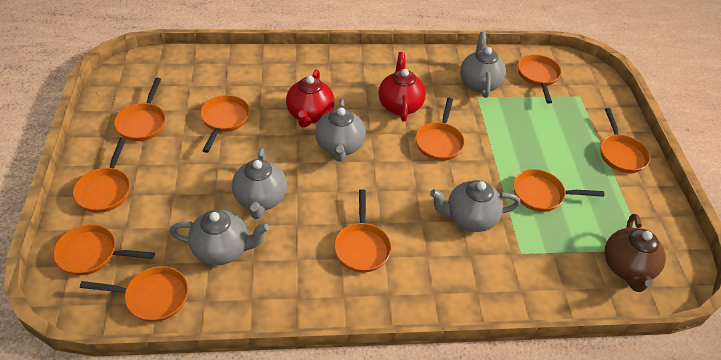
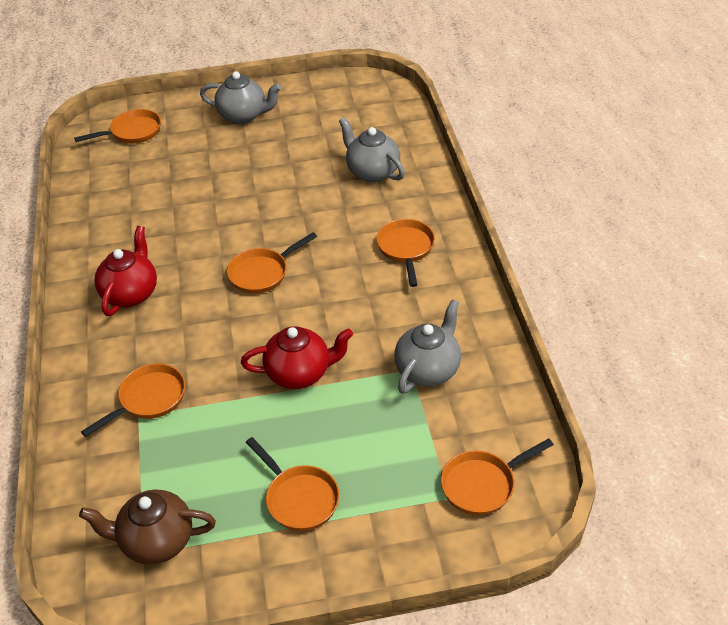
grey teapot: [169,210,269,265] [232,147,287,219] [315,99,366,162] [430,180,520,232] [460,32,506,98] = 5 -> [200,71,281,124] [339,117,405,182] [394,299,461,394] = 3
orange pan: [53,224,155,275] [73,138,130,213] [80,266,188,322] [114,78,166,141] [200,95,250,153] [334,189,391,273] [415,98,465,161] [513,169,604,212] [518,55,562,104] [600,108,651,173] = 10 -> [74,109,161,143] [81,363,185,437] [227,232,317,294] [246,437,340,531] [376,219,435,287] [441,438,554,515] = 6

